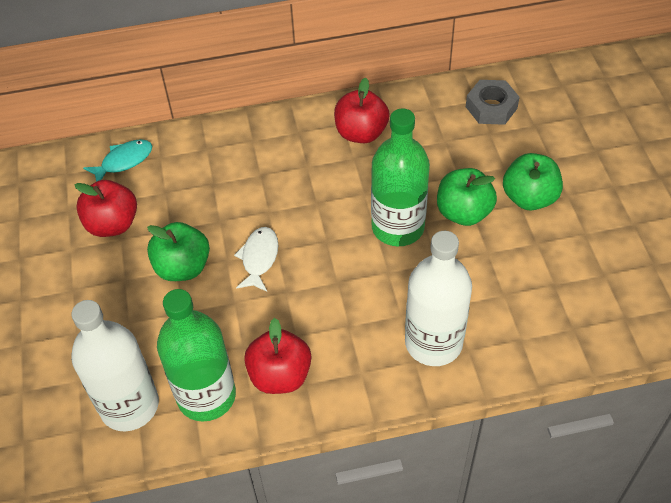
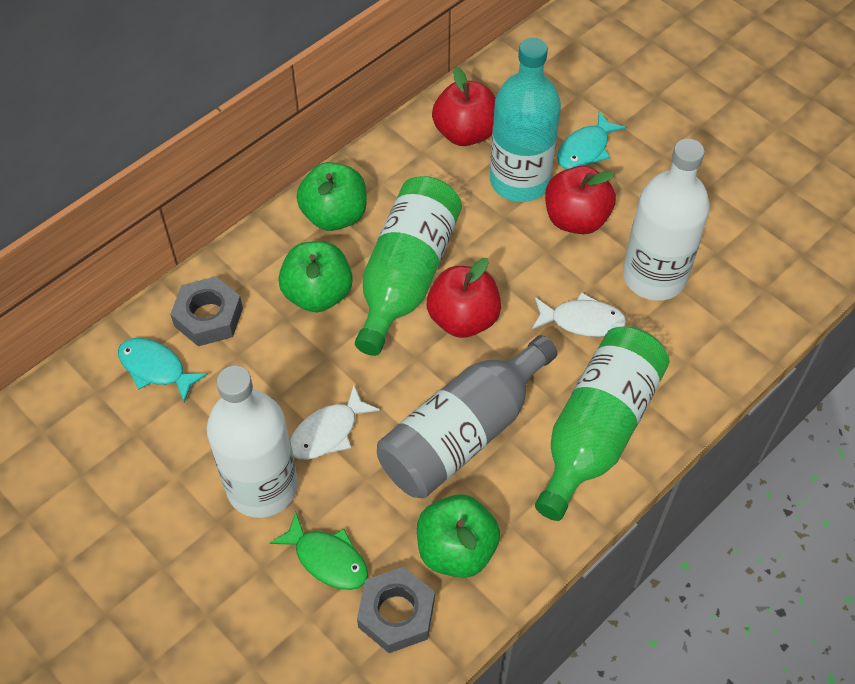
green fish: none = 0 -> [270,512,368,590] = 1
grey bottle: none = 0 -> [377,335,558,498] = 1
grey nut: [466,80,520,125] = 1 -> [170,276,243,346] [357,567,435,653] = 2
turquoise bottle: none = 0 -> [490,38,561,202] = 1
turquoise fish: [83,139,152,182] = 1 -> [118,338,208,403] [557,111,626,169] = 2
white fish: [234,227,278,292] = 1 -> [290,385,380,460] [532,292,626,337] = 2

